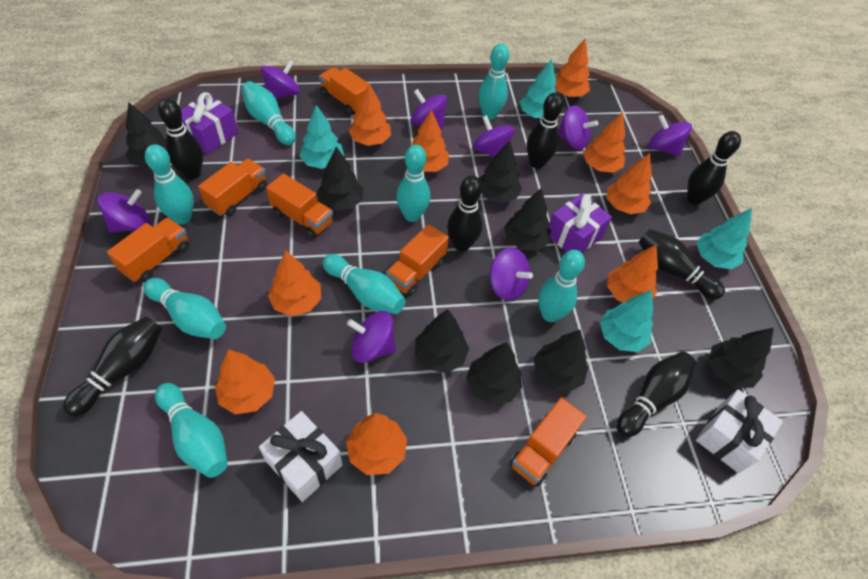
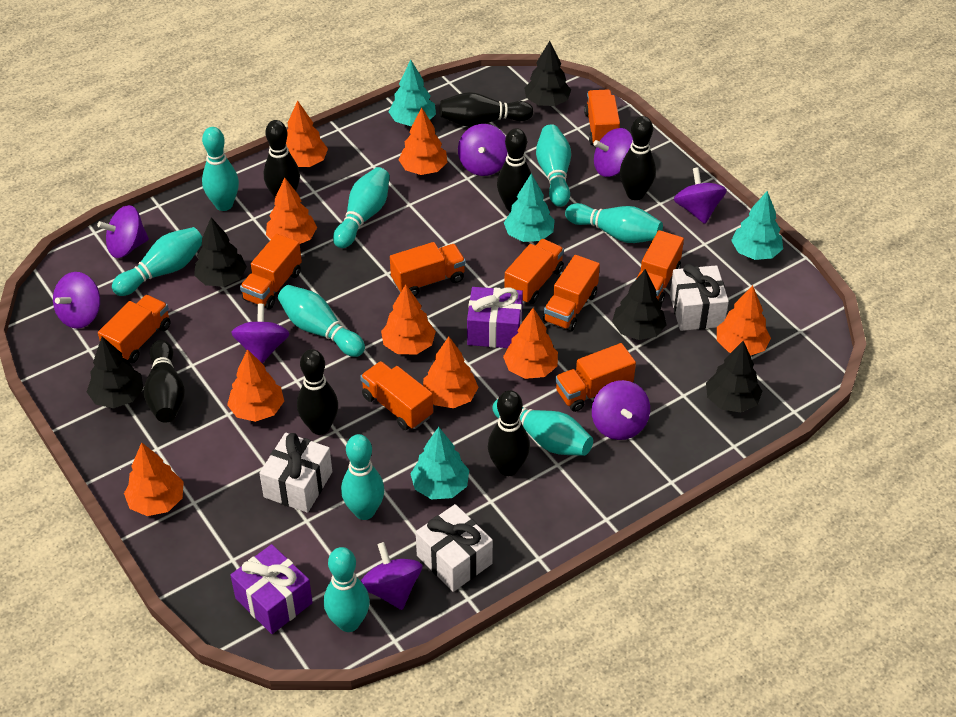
black tree: [125,102,167,168] [317,146,363,211] [415,309,469,373] [466,342,522,405] [479,140,522,203] [504,188,551,251] [534,330,588,392] [708,328,774,388] = 8 -> [87,336,144,408] [194,217,247,287] [524,41,571,106] [612,269,666,340] [706,341,762,412] = 5
orange truck: [107,217,189,282] [198,159,267,216] [266,173,333,238] [319,67,369,115] [386,224,449,296] [510,397,587,487] = 6 -> [98,295,171,363] [240,234,302,309] [360,361,433,430] [390,242,466,296] [504,239,564,304] [543,255,600,332] [555,343,636,412] [584,90,620,145] [636,230,684,304] = 9
turquoise bowling pin: [144,278,226,339] [145,144,194,225] [155,383,228,478] [242,81,296,145] [323,254,406,314] [396,145,431,222] [478,43,509,120] [538,250,585,322] = 8 -> [112,227,202,296] [202,127,239,211] [278,285,365,357] [324,547,370,632] [333,167,390,248] [341,434,384,520] [492,399,593,456] [536,124,571,207] [565,203,663,243] = 9
white gift: [259,411,342,502] [696,389,783,473] = 2 -> [260,433,332,513] [416,504,493,592] [670,264,729,331] = 3

